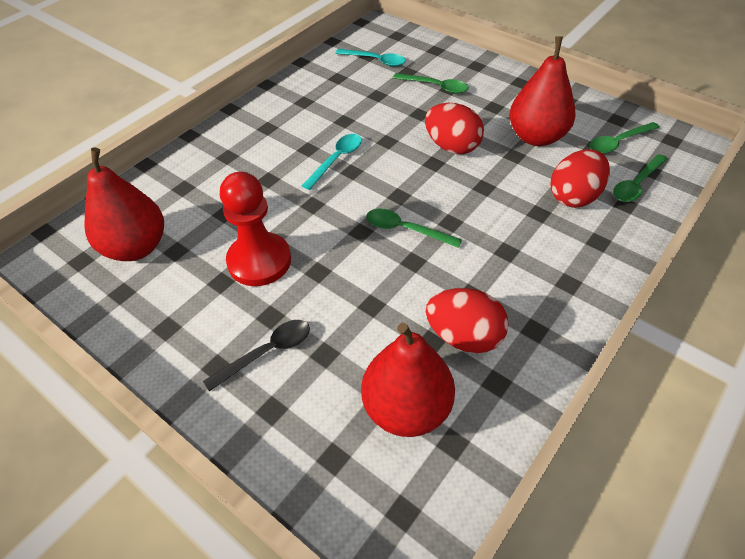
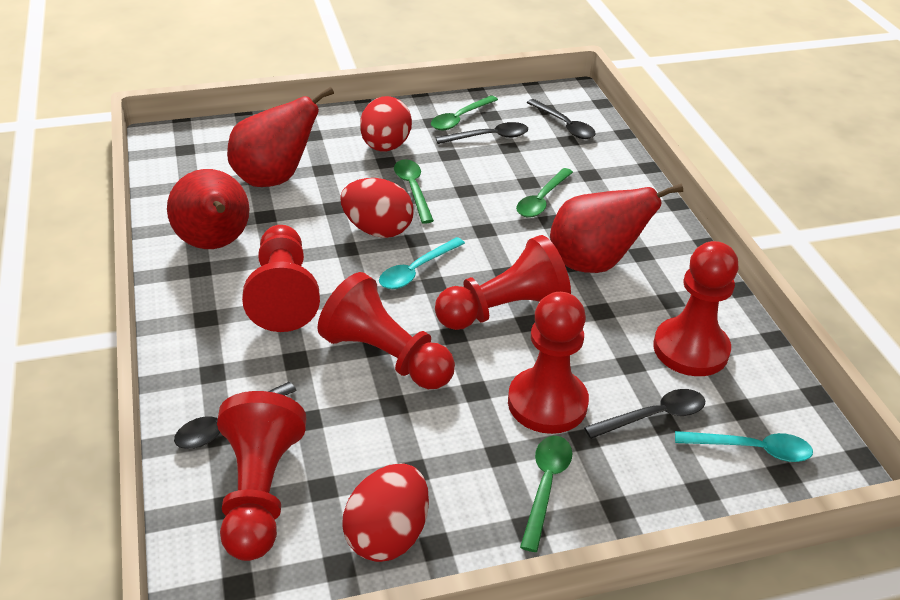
black spoon: [203,320,310,391] = 1 -> [174,382,297,449] [435,122,528,144] [527,99,596,139] [584,389,705,439] = 4
red pawn: [220,172,291,286] = 1 -> [217,391,306,561] [242,225,320,332] [318,272,455,389] [435,235,571,330] [508,292,589,434] [653,241,739,376] = 6

